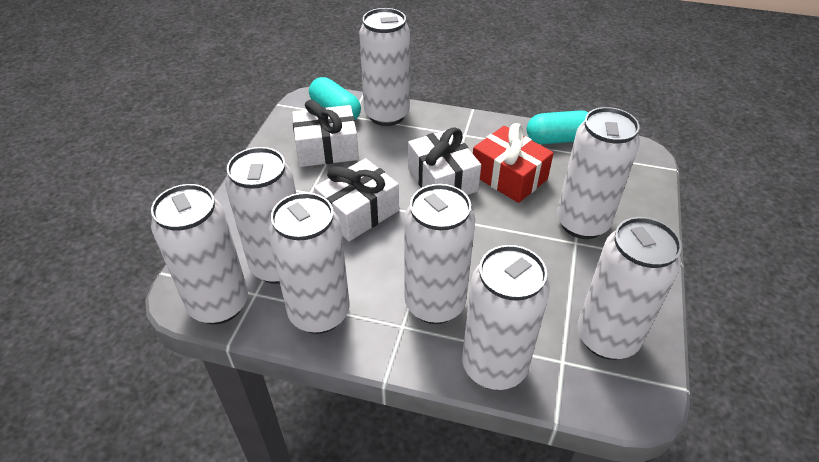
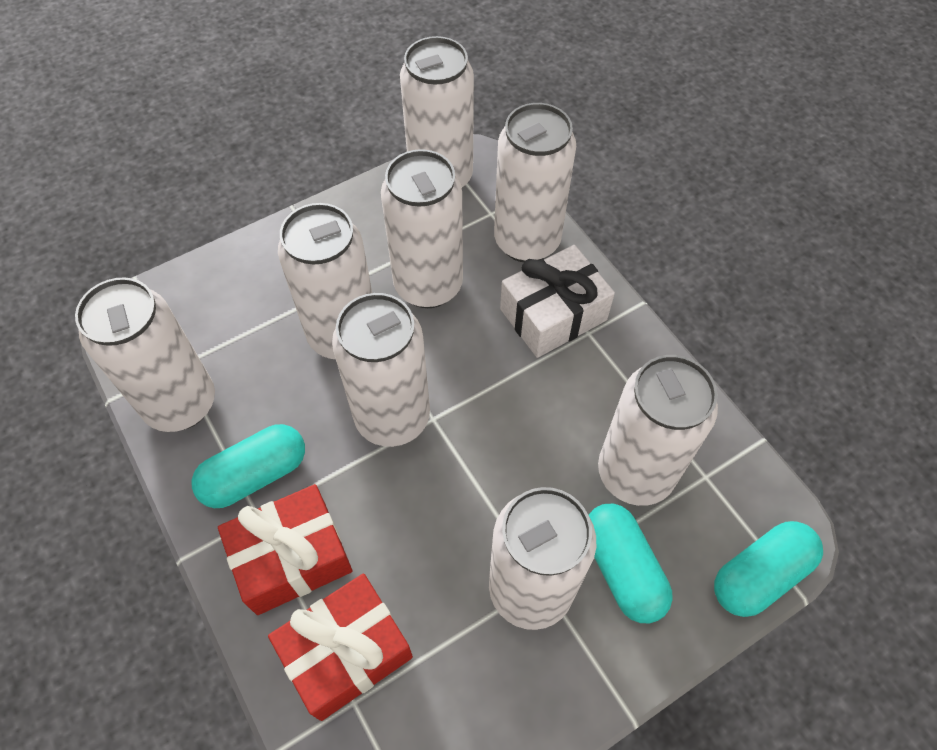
red gift: [473,123,554,203] = 1 -> [218,484,352,615] [268,573,413,721] = 2
turquoise capsule: [309,77,361,120] [527,110,589,144] = 2 -> [192,424,305,508] [589,504,673,623] [714,521,823,617] = 3
white gift: [292,99,359,167] [314,158,399,241] [408,127,481,195] = 3 -> [500,245,615,358] = 1

